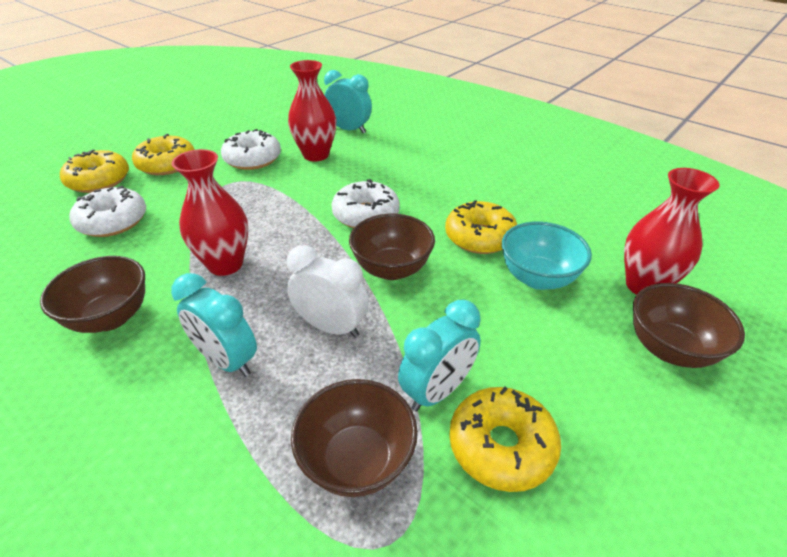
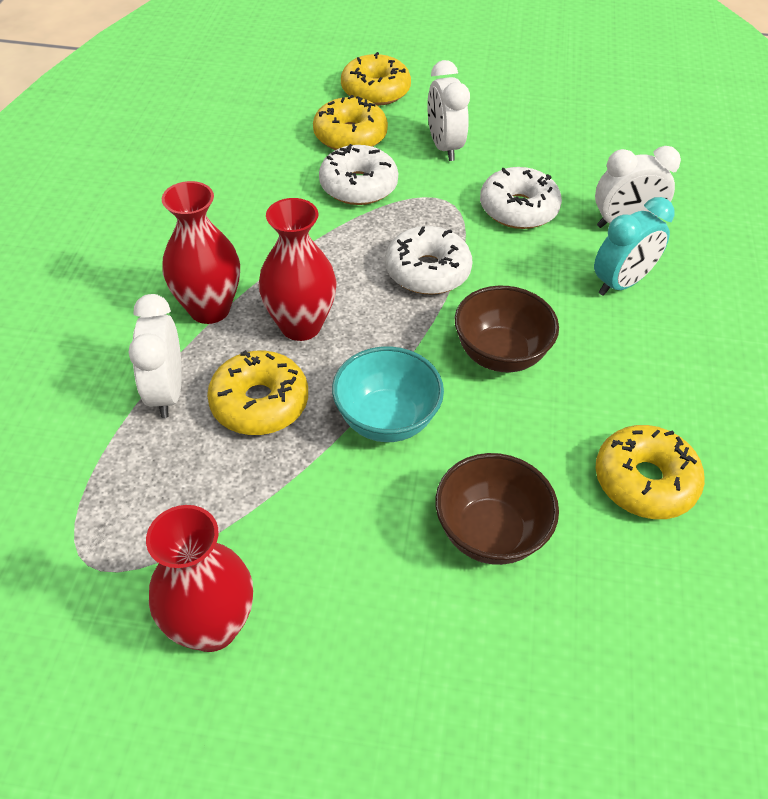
brown bowl: [40,256,145,333] [291,379,418,497] [349,214,435,280] [633,283,745,368] = 4 -> [435,453,559,565] [455,286,559,372] = 2
turquoise clock: [171,273,257,377] [324,70,372,133] [398,300,481,412] = 3 -> [594,197,675,296] = 1
white clock: [287,245,369,338] = 1 -> [129,294,182,418] [427,60,470,161] [595,146,681,228] = 3

